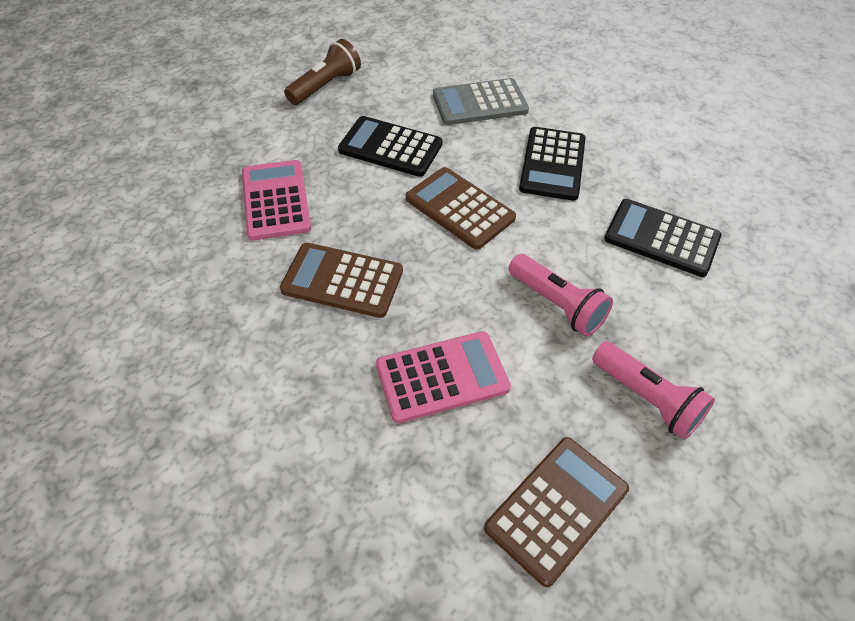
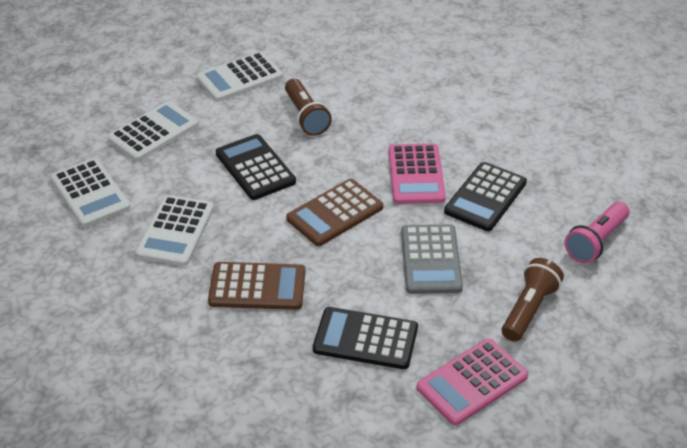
brown calculator: [280,243,403,318] [406,167,516,250] [484,437,629,587] = 3 -> [208,262,305,310] [286,179,383,246] = 2
brown flashlight: [284,39,361,105] = 1 -> [285,79,332,136] [502,258,564,342] = 2
pink flashlight: [509,254,613,336] [592,341,715,440] = 2 -> [565,201,629,263] = 1
white calculator: none = 0 -> [50,158,130,227] [107,101,198,161] [136,195,214,266] [197,52,283,101] = 4

